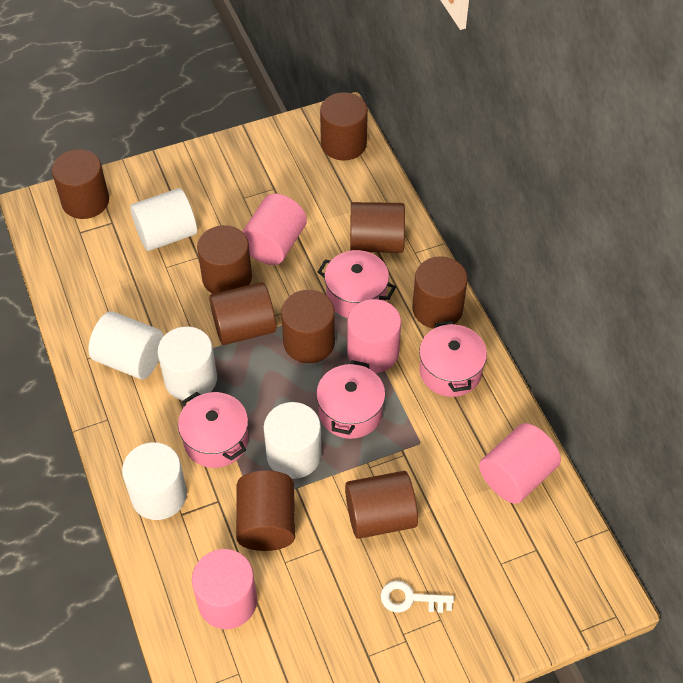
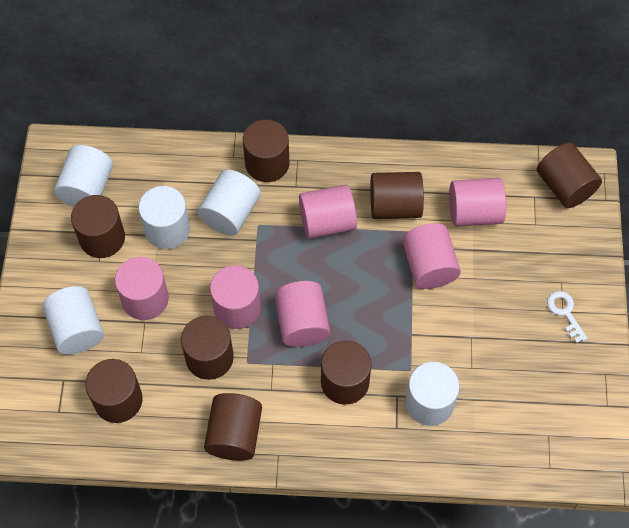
brown cylinder: [52,149,109,219] [197,225,252,294] [209,282,276,345] [236,470,295,551] [281,290,335,363] [320,92,368,161] [345,471,418,539] [350,202,405,253] [412,256,468,329] = 9 -> [71,195,125,258] [85,359,143,423] [181,316,234,380] [204,393,262,461] [243,120,289,182] [321,340,371,405] [370,172,424,219] [537,143,602,208] = 8
pink cylinder: [192,549,257,629] [242,194,307,265] [347,299,401,373] [479,423,561,504] = 4 -> [115,257,169,320] [210,265,261,329] [275,281,330,347] [299,185,357,239] [403,223,461,289] [449,178,506,227] = 6
pink pot: [178,392,249,468] [316,360,385,439] [318,250,396,318] [419,321,487,397] = 4 -> none = 0

